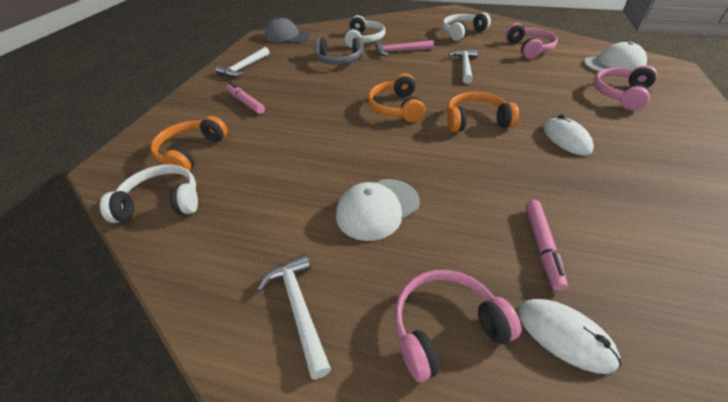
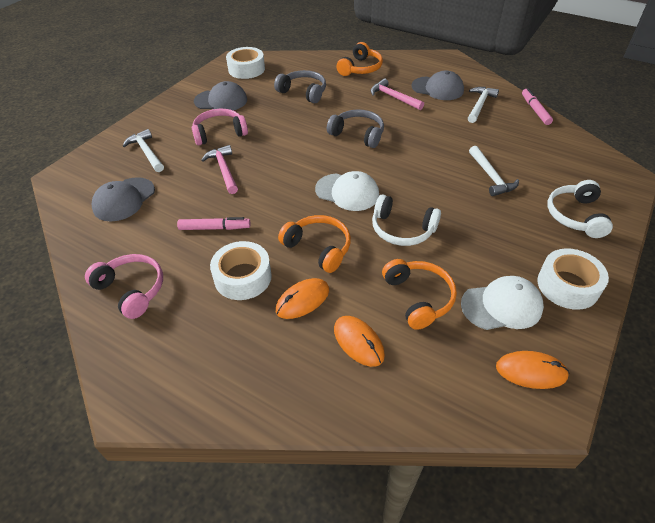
grey cap: [265,17,310,43] = 1 -> [92,177,155,221] [194,81,247,110] [411,71,464,100] = 3
grey headphones: [314,37,364,65] = 1 -> [274,70,326,103] [327,109,384,148] = 2
orange mouse: none = 0 -> [276,278,329,319] [334,316,385,367] [496,351,569,389] = 3
pink hammer: [375,40,434,56] = 1 -> [201,145,238,194] [371,78,424,110] = 2
pink headphones: [394,270,521,382] [505,23,558,59] [593,65,657,110] = 3 -> [85,254,163,319] [192,109,248,145] = 2
white headphones: [100,164,198,223] [345,15,386,48] [442,12,491,41] = 3 -> [372,194,441,246] [547,180,613,238] = 2
white mouse: [518,299,621,374] [543,115,594,156] = 2 -> none = 0
white tape: none = 0 -> [210,241,272,300] [226,47,265,79] [537,248,609,310] = 3

